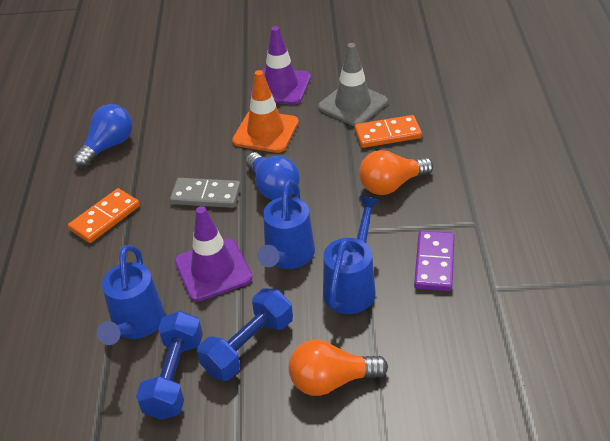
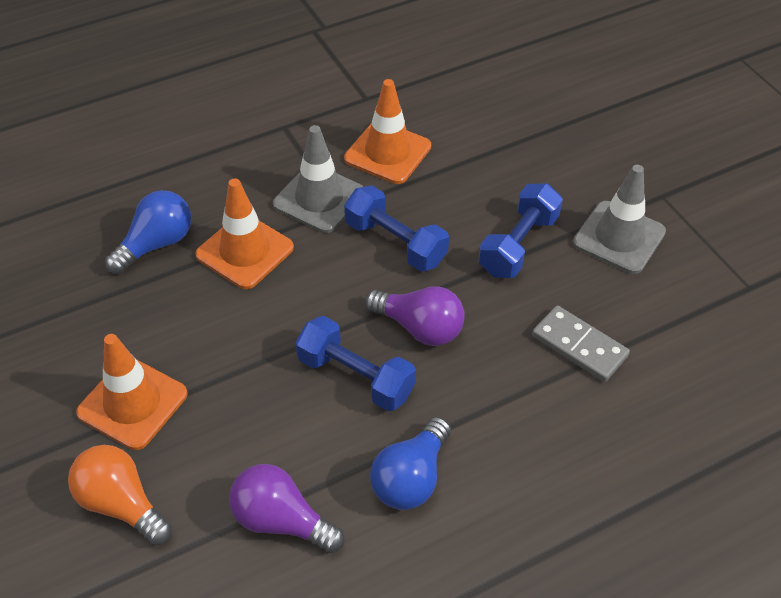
blue dumbbell: [136,311,203,420] [197,288,293,381] = 2 -> [296,316,416,411] [344,185,449,272] [479,183,563,278] = 3
blue watering can: [97,245,165,345] [258,179,315,269] [323,196,381,314] = 3 -> none = 0
grey traffic cone: [318,43,388,126] = 1 -> [273,125,364,233] [573,165,666,274] = 2
orange domino: [68,188,140,243] [355,115,422,148] = 2 -> none = 0
orange light bulb: [289,340,388,396] [359,150,433,195] = 2 -> [68,445,172,545] = 1
orange traffic cone: [232,70,299,153] = 1 -> [76,334,188,450] [195,178,294,289] [344,79,431,184] = 3
purple domino: [414,231,455,291] = 1 -> none = 0
purple light bulb: none = 0 -> [229,464,345,553] [365,286,465,346] = 2
purple traffic cone: [175,206,253,302] [250,26,311,105] = 2 -> none = 0

